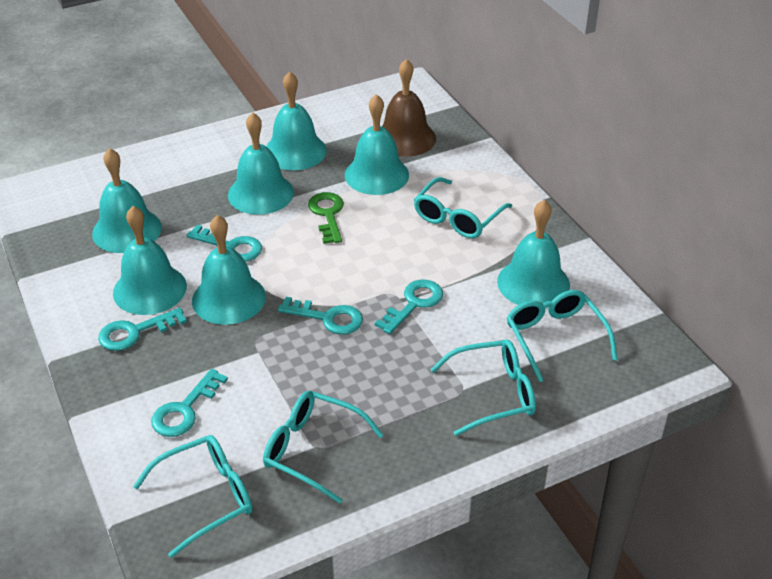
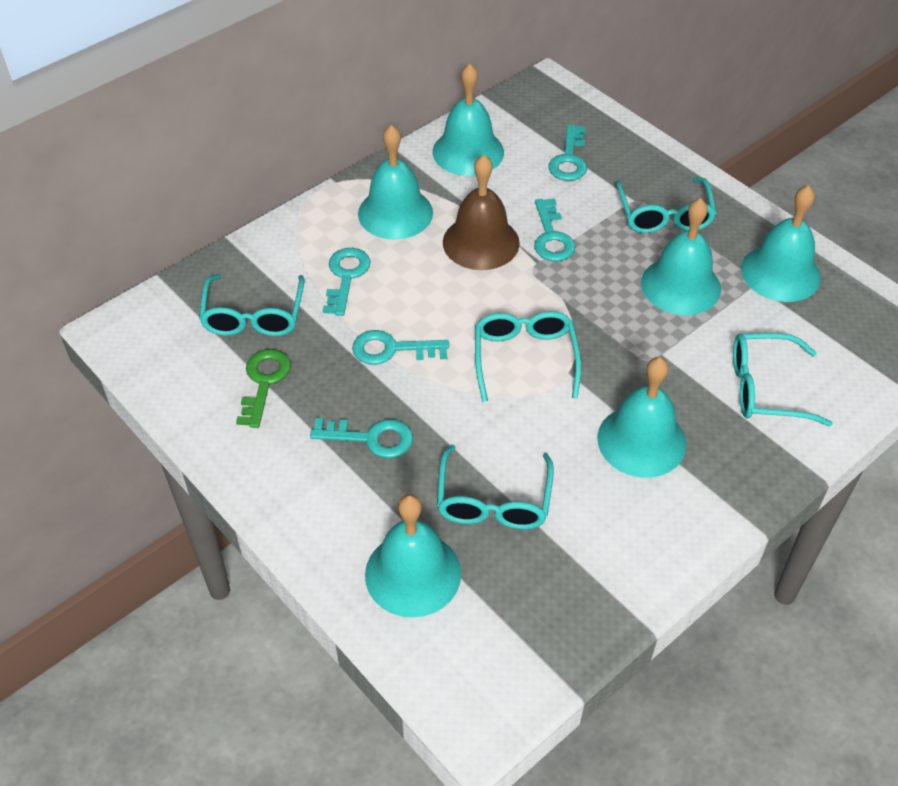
turquoise bell: [92,148,162,253] [113,206,187,315] [192,215,266,325] [228,112,294,215] [266,71,327,170] [345,94,409,195] [497,200,570,308] = 7 -> [358,125,433,240] [365,494,461,618] [433,64,504,176] [597,357,686,478] [641,198,721,315] [741,185,821,302] = 6

